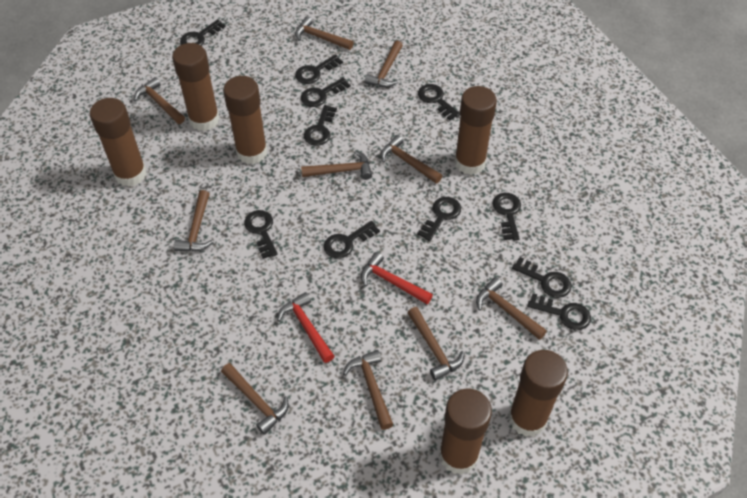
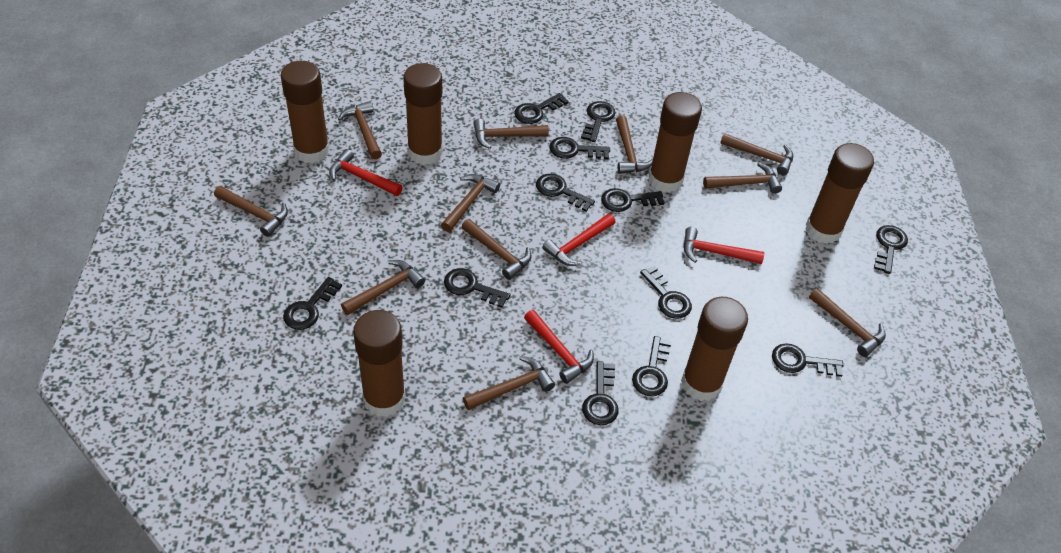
black key: [180,19,226,46] [244,210,278,259] [295,54,343,84] [301,77,350,107] [304,105,337,146] [324,221,380,258] [417,197,461,241] [418,84,460,120] [492,193,521,240] [512,257,572,298] [527,293,591,330] = 11 -> [283,277,342,330] [444,268,510,308] [514,93,569,124] [536,173,595,212] [549,137,610,159] [581,101,616,142] [582,361,619,425] [601,188,664,212] [632,336,672,396] [640,265,692,319] [772,343,843,377] [874,225,908,274] = 12
brown hammer: [134,77,185,124] [174,190,213,251] [221,363,289,435] [295,16,354,50] [301,150,372,180] [343,350,393,430] [364,41,403,87] [380,135,442,184] [407,307,465,381] [476,277,547,340] = 10 -> [214,186,288,237] [338,101,382,159] [341,260,425,315] [441,174,500,232] [462,219,531,280] [463,356,555,410] [473,118,549,149] [616,116,653,174] [703,163,782,194] [720,133,793,175] [809,288,886,357] = 11
red hammer: [277,292,334,363] [361,252,433,304] = 2 -> [329,149,403,196] [524,310,594,384] [542,214,615,266] [684,227,764,264] = 4

